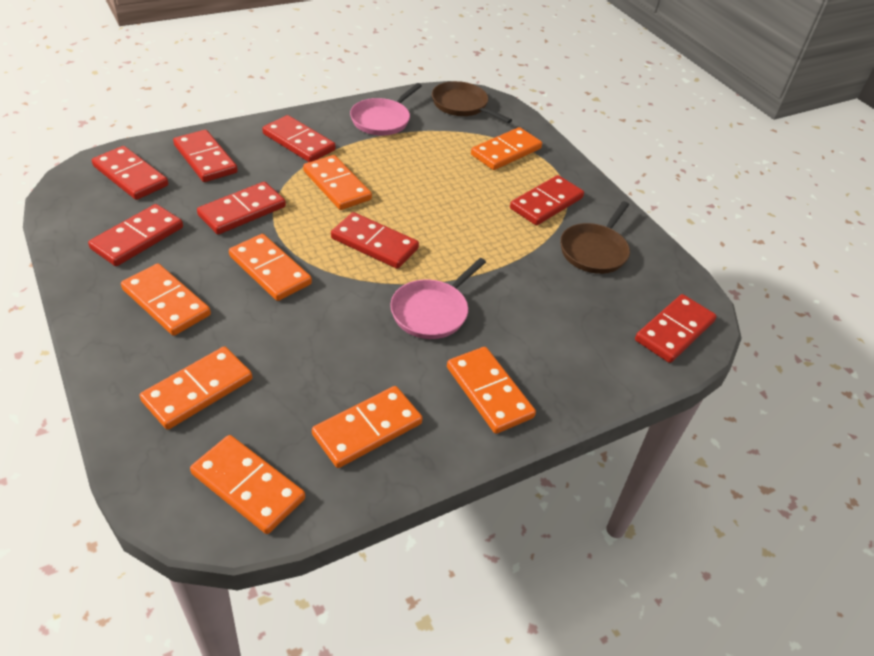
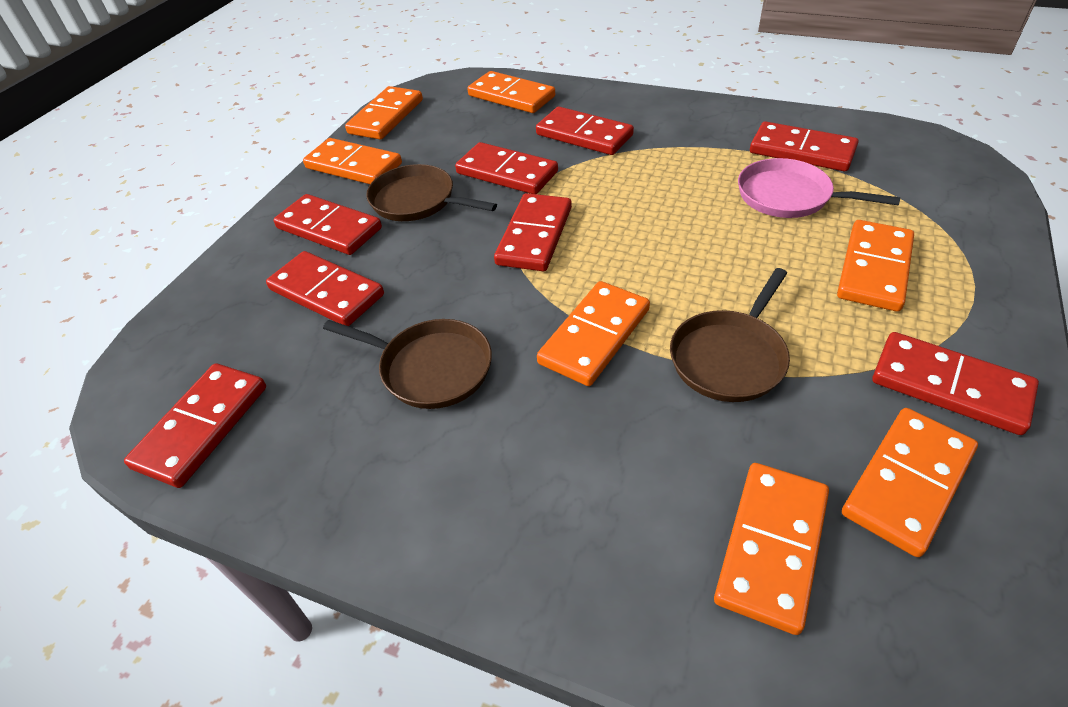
brown pan: [432,81,512,123] [560,201,630,274] = 2 -> [323,319,492,409] [366,164,497,221] [670,268,790,402] = 3
orange domino: [121,263,211,336] [139,346,252,430] [190,435,305,534] [229,234,312,301] [303,155,372,210] [312,386,422,468] [447,347,536,434] [471,127,542,170] = 8 -> [303,138,402,184] [345,86,423,140] [467,71,555,113] [537,281,650,386] [714,463,829,635] [837,220,914,312] [842,408,978,557] = 7
pink pan: [350,83,422,136] [390,258,486,339] = 2 -> [738,158,901,218] = 1

